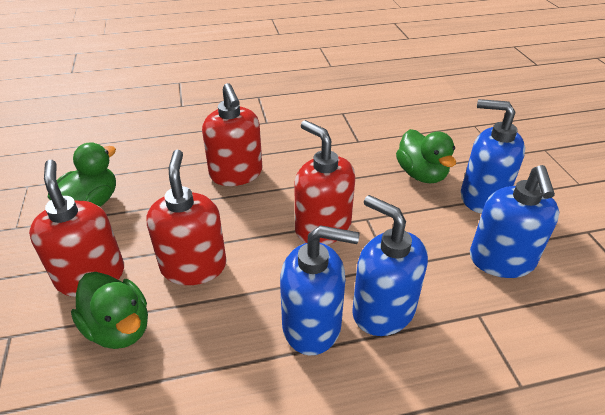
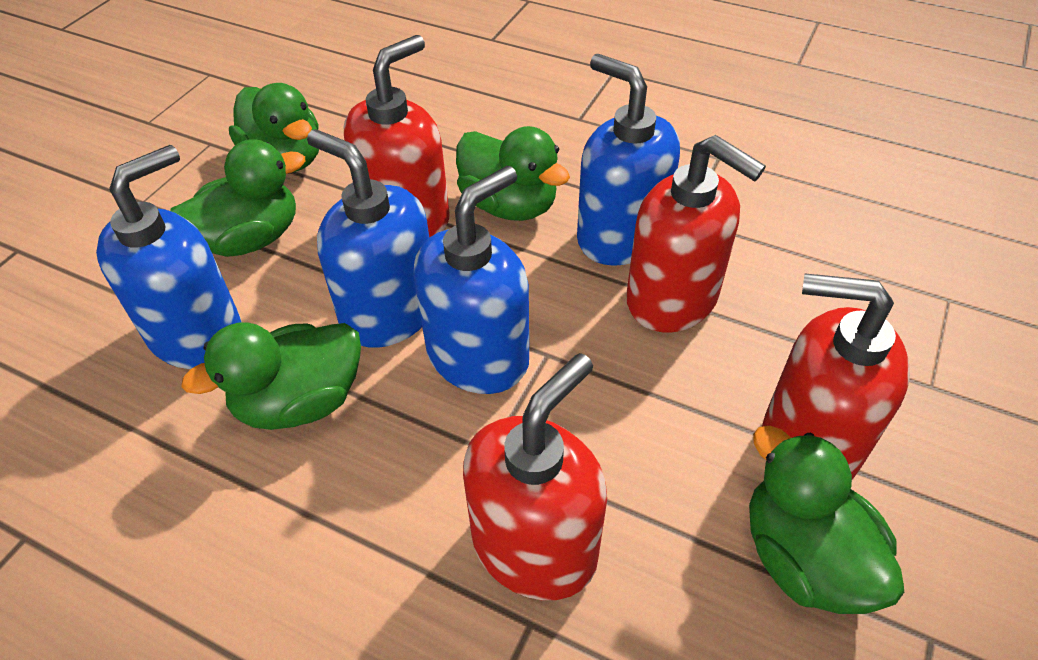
green duck: [48,142,116,207] [71,272,148,349] [396,129,456,184] = 3 -> [170,139,305,257] [181,322,361,430] [229,83,319,172] [456,126,570,221] [749,426,904,614] = 5

